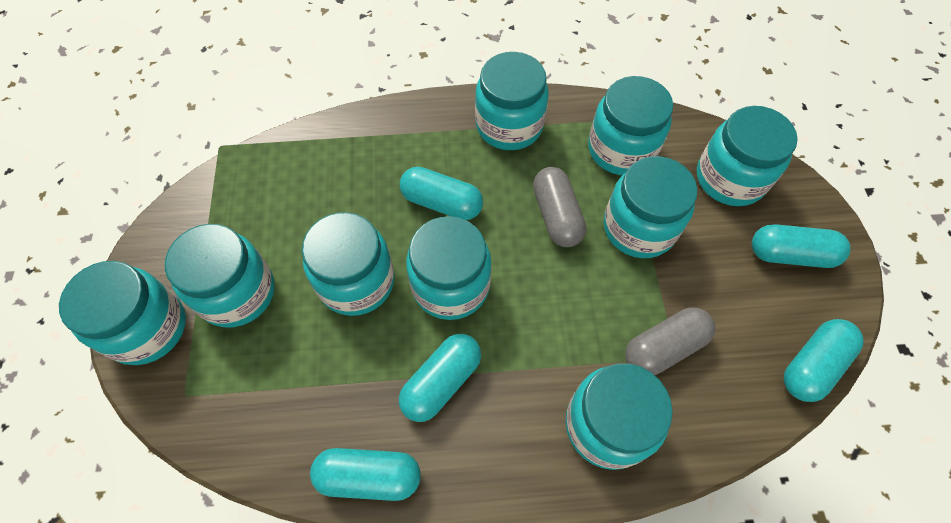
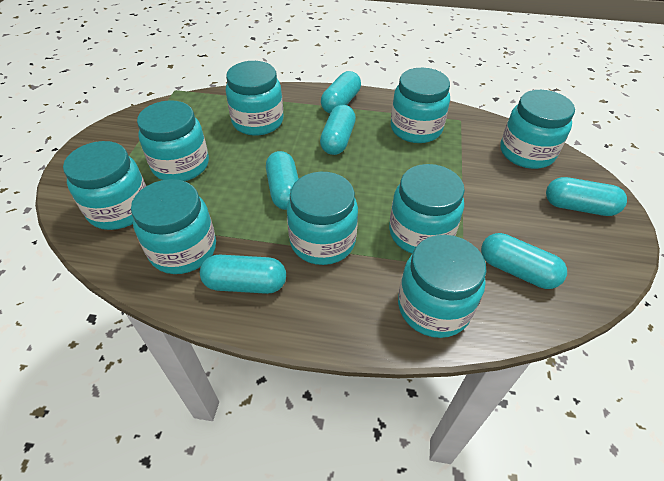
grey capsule: [533,167,586,247] [625,308,715,375] = 2 -> none = 0
turquoise capsule: [310,448,421,501] [399,334,481,422] [400,167,483,220] [752,224,851,268] [784,319,864,402] = 5 -> [200,255,286,294] [266,151,299,210] [320,105,356,155] [321,71,361,114] [481,233,567,289] [546,177,627,216] = 6

